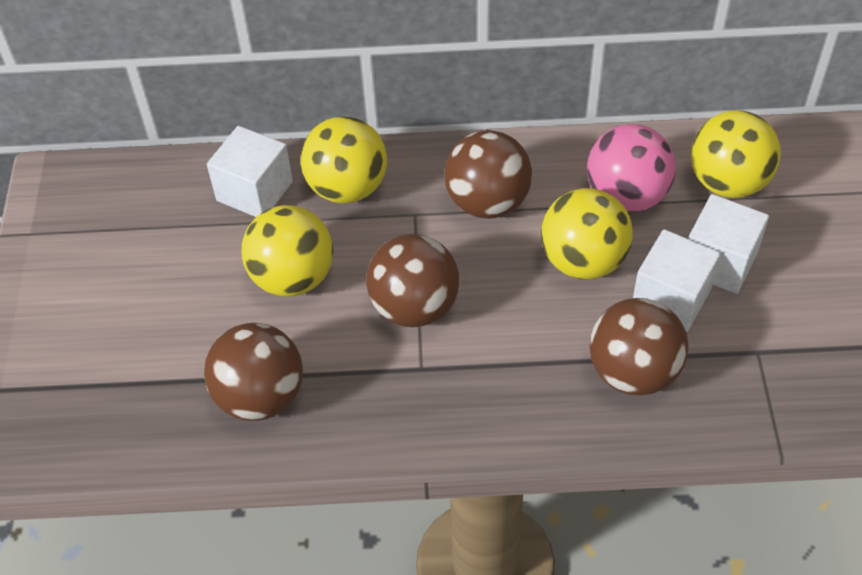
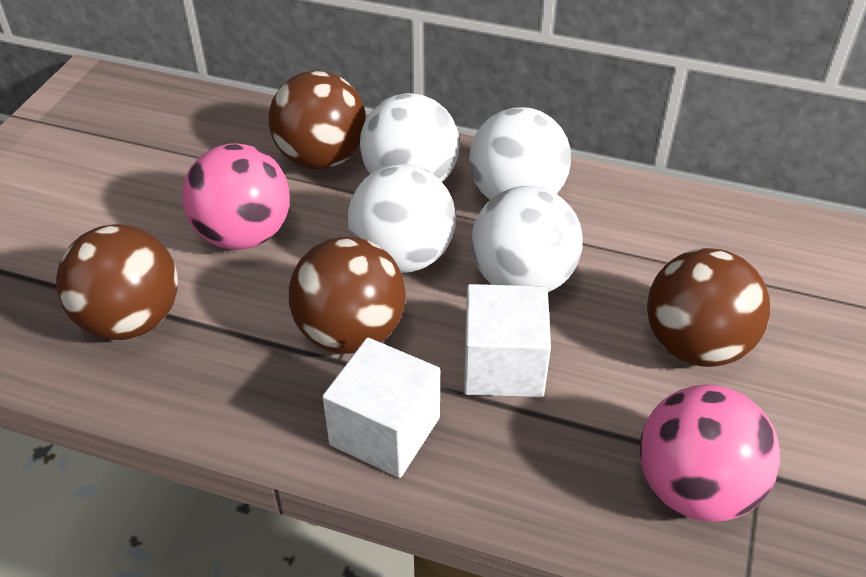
pink ball: [587,124,676,212] = 1 -> [182,143,290,250] [640,385,780,522] = 2
white ball: none = 0 -> [348,164,456,273] [360,93,460,182] [469,107,571,200] [471,186,583,292] = 4
white cube: [207,126,293,217] [633,229,721,332] [688,194,769,294] = 3 -> [322,338,440,478] [464,284,551,397] = 2
yellow ball: [241,205,334,296] [301,117,387,204] [541,188,633,279] [691,110,781,198] = 4 -> none = 0

